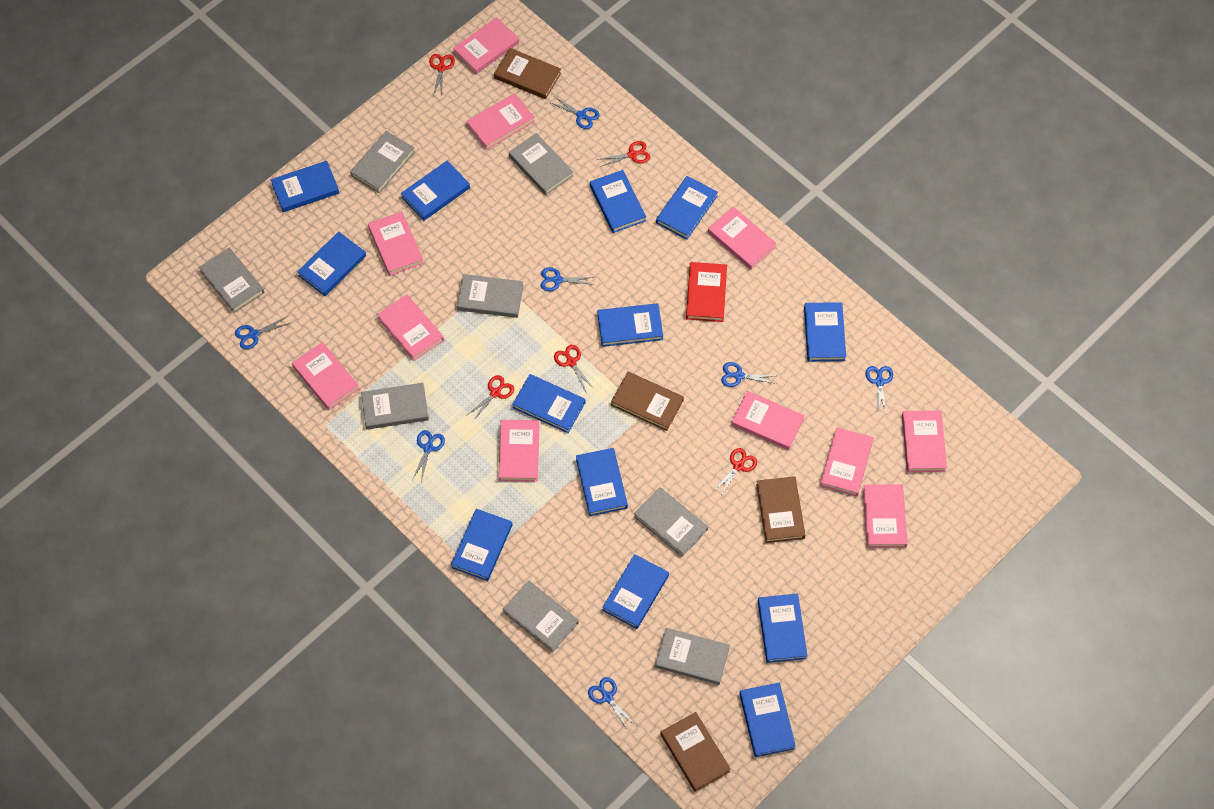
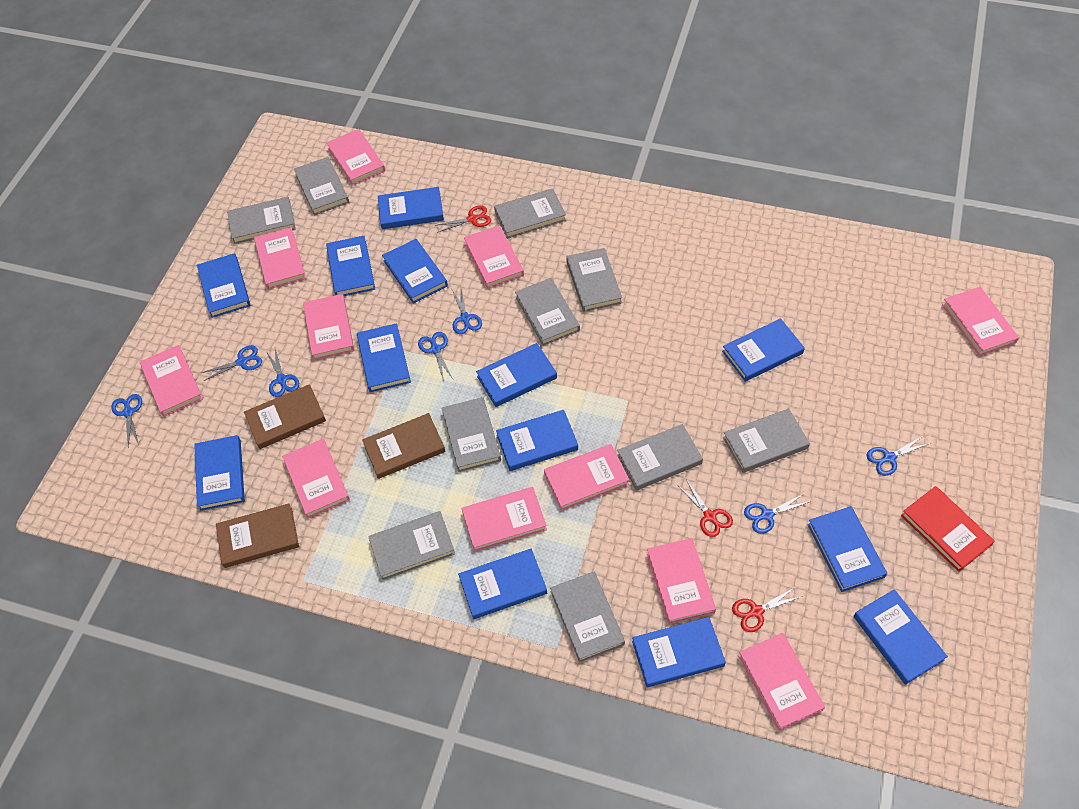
brown book: [494,48,561,99] [611,372,684,431] [661,712,731,792] [756,476,805,543] = 4 -> [216,503,299,568] [244,384,326,449] [362,413,446,479] = 3
grey book: [199,248,265,313] [350,131,415,193] [361,383,429,430] [457,274,524,318] [503,580,579,652] [509,133,573,195] [634,487,708,557] [655,628,730,685] = 8 -> [227,197,296,244] [294,157,349,215] [368,511,455,580] [442,397,501,472] [494,188,566,239] [515,278,580,346] [550,571,625,662] [566,248,622,312] [617,424,703,491] [723,409,810,473] = 10
red scissors: [429,54,455,96] [467,375,514,421] [554,345,594,392] [597,141,650,167] [712,448,757,497] = 5 -> [434,205,491,233] [679,479,733,537] [732,587,800,632] = 3

